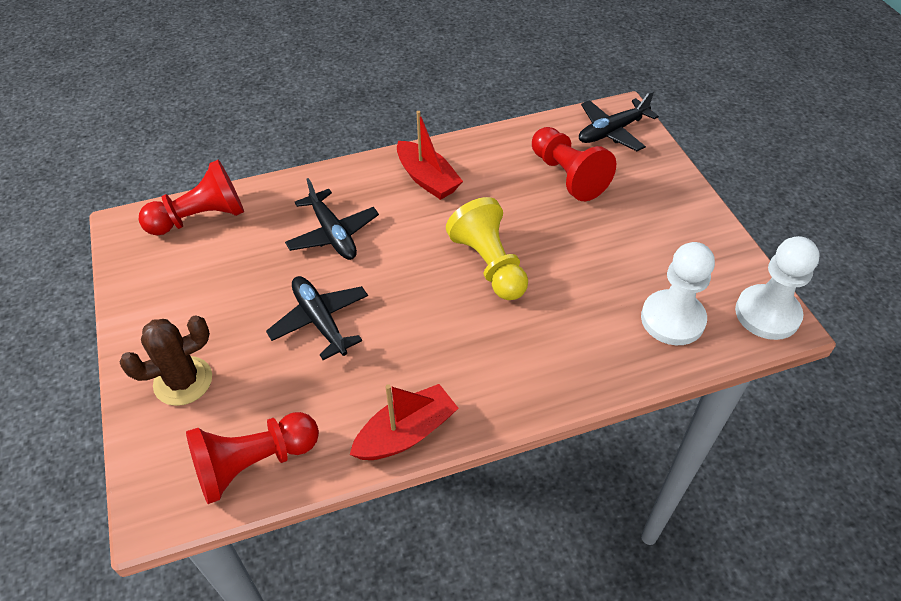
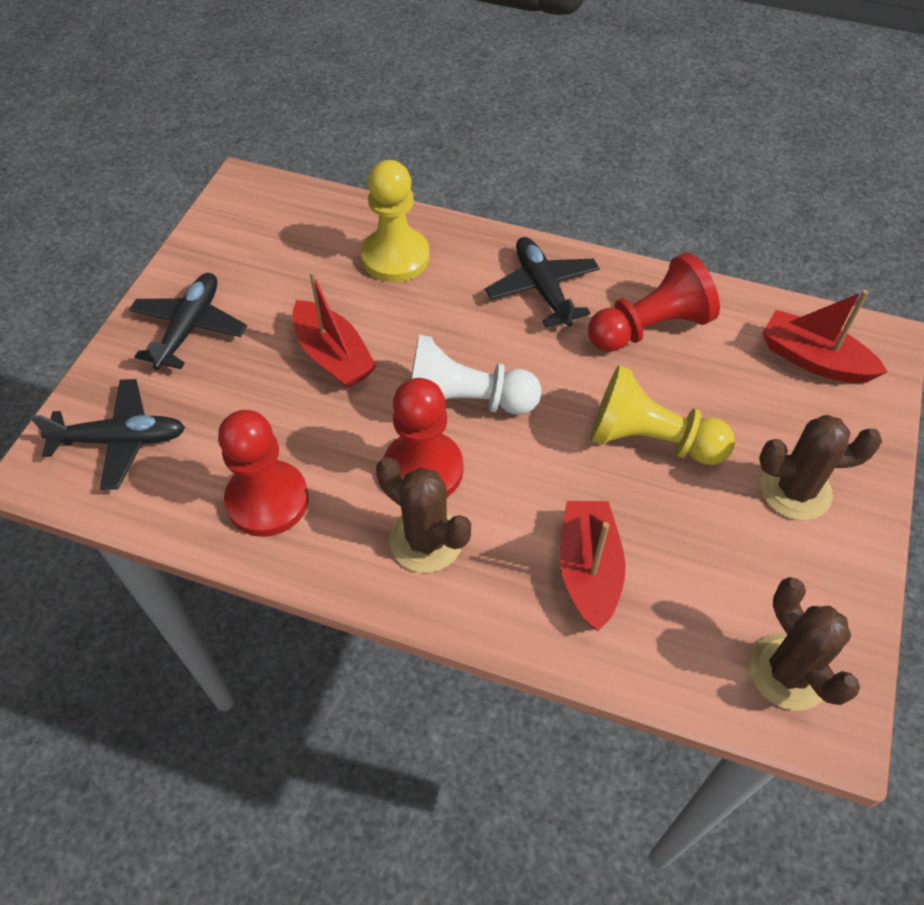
brown cactus: [120,316,212,406] = 1 -> [376,457,471,573] [749,577,860,710] [759,415,882,520] = 3
red boat: [350,384,458,460] [397,111,463,200] = 2 -> [293,271,377,388] [560,501,626,631] [762,290,888,383] = 3
white pawn: [641,242,715,345] [735,236,820,340] = 2 -> [411,334,541,415] = 1
yellow pawn: [446,197,528,300] = 1 -> [361,160,430,282] [590,365,735,465] = 2

